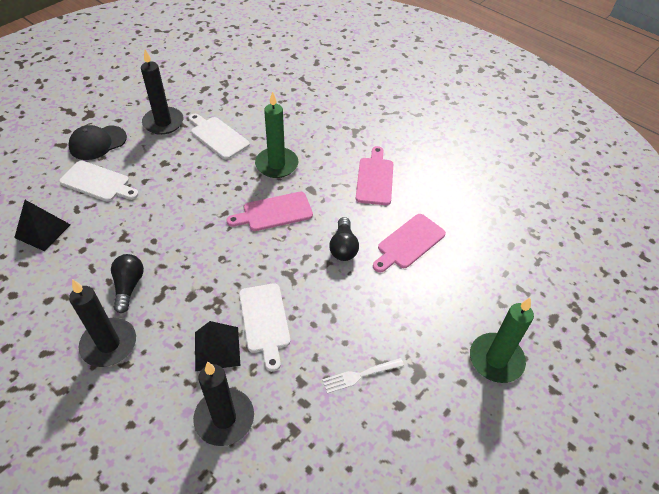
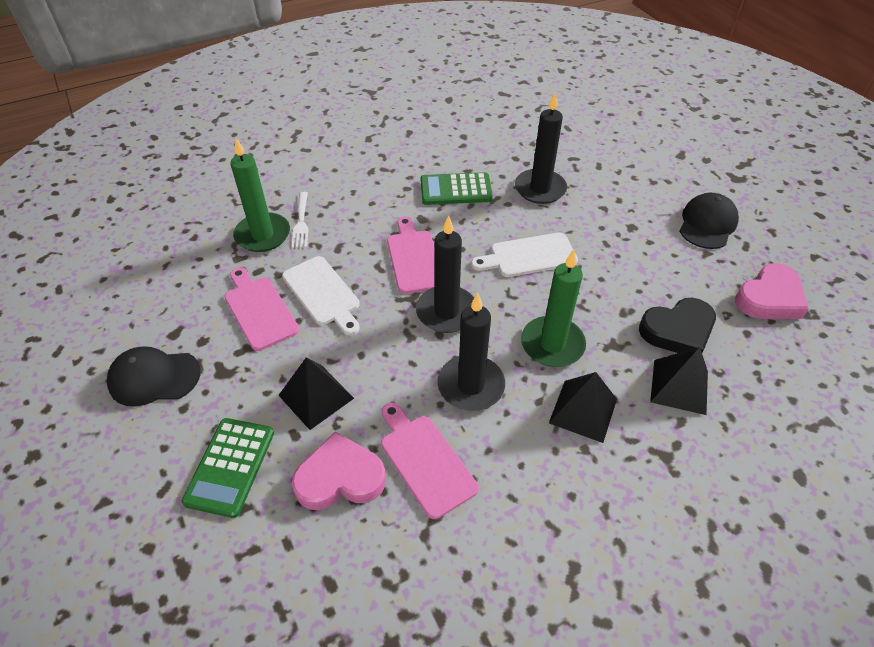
black cap: [68,125,127,160] = 1 -> [107,346,201,407] [679,193,739,249] = 2
black heart: none = 0 -> [639,298,716,353] = 1
black light bulb: [111,254,144,313] [329,217,359,261] = 2 -> none = 0
black pyramid: [14,200,71,251] [195,321,240,371] = 2 -> [278,358,354,430] [549,372,617,443] [650,347,708,415] = 3
green calculator: none = 0 -> [182,418,274,518] [421,172,493,205] = 2
pink heart: none = 0 -> [292,431,386,510] [735,263,809,319] = 2
white cutting board: [59,161,139,202] [189,114,250,160] [239,283,290,372] = 3 -> [282,256,360,335] [471,232,578,277] = 2

